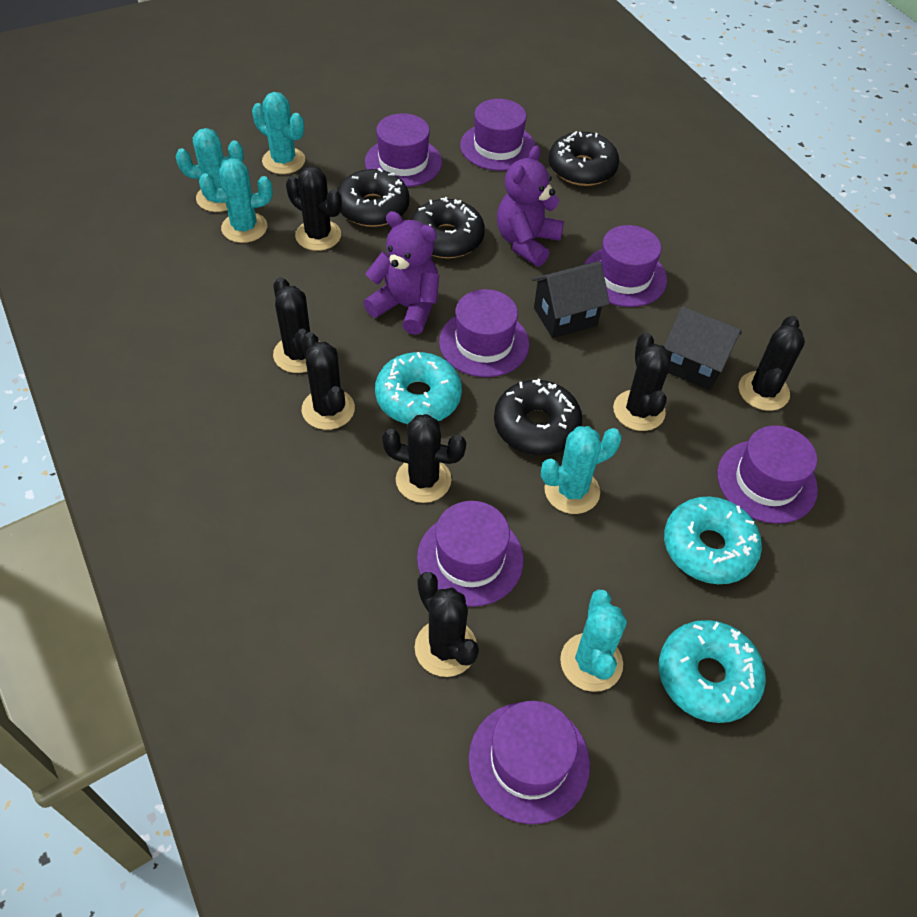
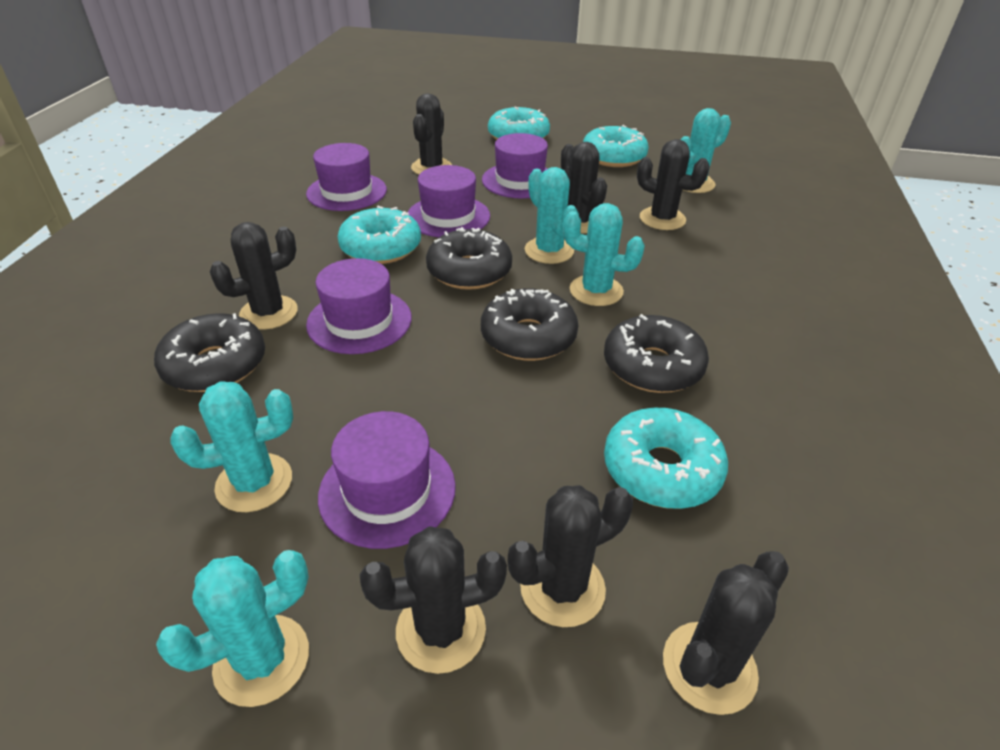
black house: [531,261,610,338] [664,306,742,390] = 2 -> none = 0
purple hat: [365,113,442,187] [417,501,524,607] [439,289,529,377] [460,99,535,171] [469,701,590,824] [584,225,667,307] [717,425,818,524] = 7 -> [306,143,387,211] [306,258,412,354] [318,411,456,549] [408,165,490,237] [482,133,548,199] = 5
purple teddy bear: [363,211,439,335] [497,145,564,267] = 2 -> none = 0
turquoise donut: [375,352,462,424] [659,620,766,723] [664,497,762,584] = 3 -> [337,205,421,264] [488,106,550,140] [583,125,649,167] [604,408,728,509] = 4

